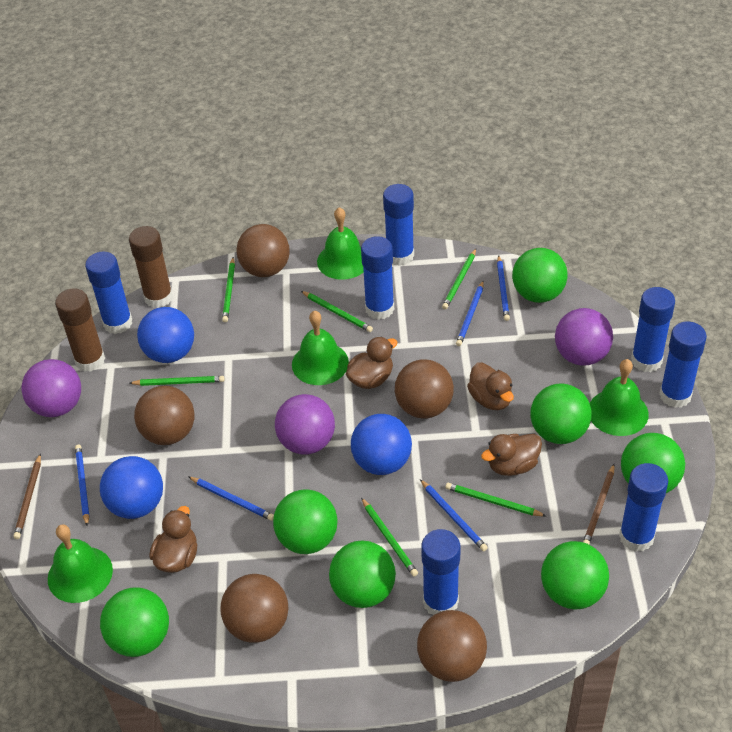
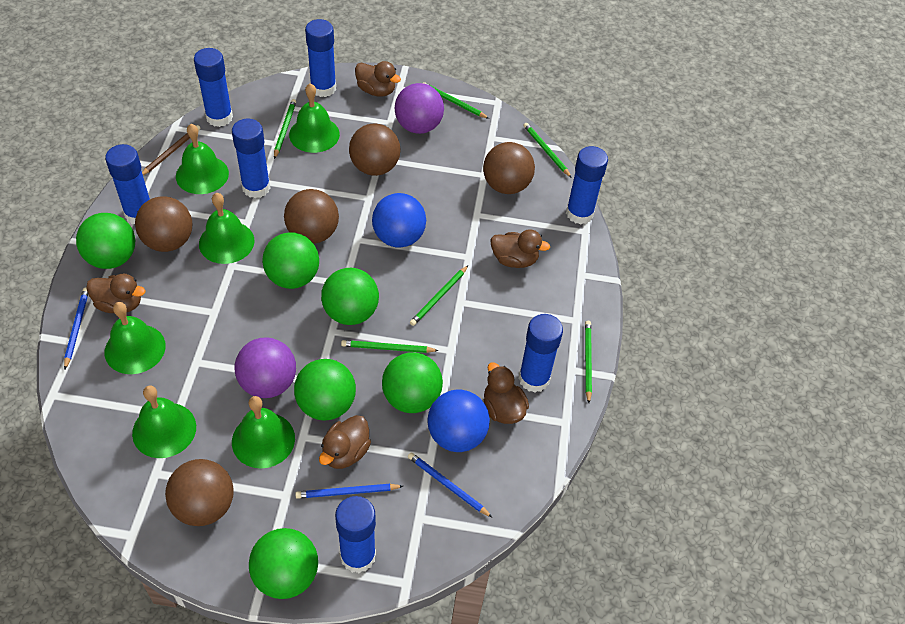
blue ball: [100,456,163,519] [137,307,194,363] [351,414,412,475] = 3 -> [372,193,426,248] [428,390,490,452] = 2
blue pencil: [75,445,89,527] [189,477,274,521] [420,479,488,551] [456,281,484,346] [497,255,510,321] = 5 -> [64,287,88,370] [295,484,403,499] [408,452,493,518] = 3
brown duck: [149,506,197,573] [346,337,397,389] [467,362,514,410] [481,434,542,476] = 4 -> [86,274,145,313] [319,415,371,469] [355,61,401,97] [484,362,529,424] [491,229,550,268] = 5
brown glue stick: [55,288,105,372] [129,226,173,308] = 2 -> none = 0
brown pencil: [13,453,41,539] [583,464,615,544] = 2 -> [142,125,201,175] = 1
green ball: [100,587,169,657] [273,490,338,554] [329,540,396,608] [512,248,568,303] [531,383,591,444] [541,541,609,609] [621,433,685,493] = 7 -> [76,213,135,269] [249,528,318,599] [262,232,319,289] [294,359,356,420] [321,268,379,325] [382,352,443,413] = 6
green bell: [48,524,113,603] [292,310,349,385] [317,207,364,280] [590,359,649,436] = 4 -> [105,302,166,374] [132,386,196,458] [176,124,229,194] [199,193,255,264] [232,396,295,468] [289,83,340,153] = 6
purple ball: [21,359,81,417] [275,394,335,454] [555,308,613,366] = 3 -> [235,337,296,398] [395,83,444,134] = 2

